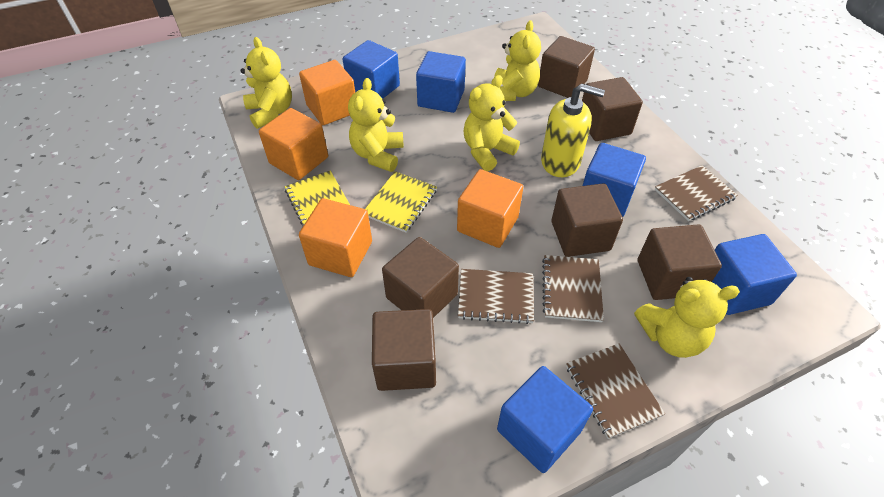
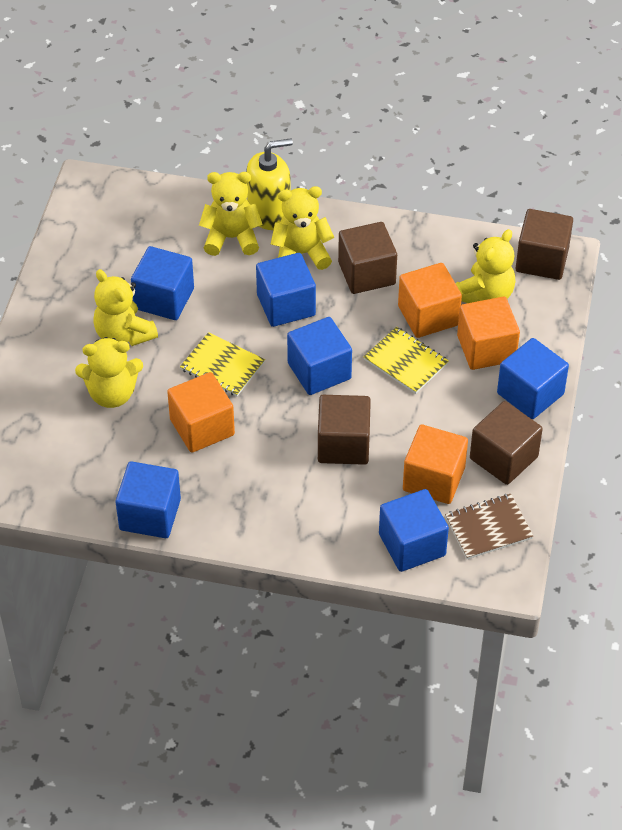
blue cube: [342,40,400,99] [416,51,466,113] [497,366,593,473] [583,143,646,217] [712,234,797,315] = 5 -> [116,461,181,538] [131,246,194,320] [256,253,316,327] [287,317,352,395] [379,489,449,572] [497,338,569,419] = 6
brown cube: [372,309,436,391] [382,237,459,318] [538,36,595,98] [551,183,623,257] [582,77,643,141] [638,224,722,300] = 6 -> [318,395,371,465] [338,222,397,294] [470,401,543,485] [516,209,573,280] = 4
brown notebook: [458,269,534,324] [542,255,604,322] [566,343,665,439] [654,165,738,221] = 4 -> [445,494,533,559] = 1

